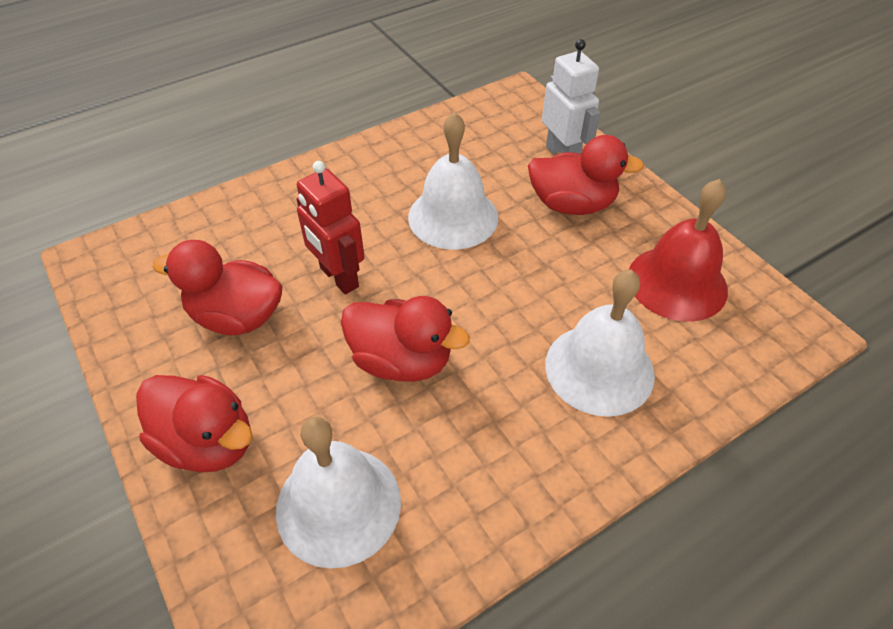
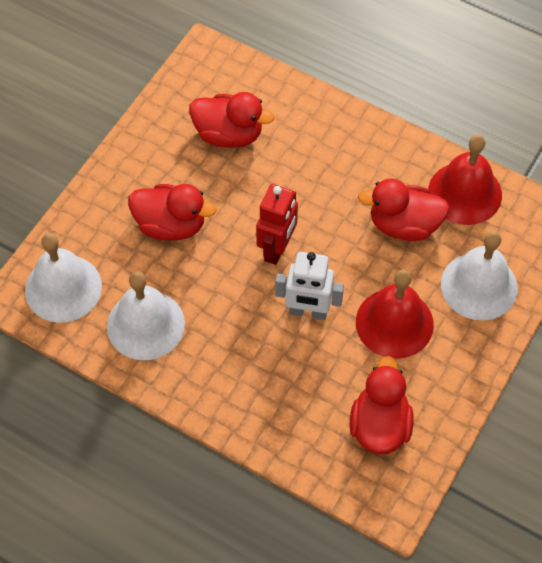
red bell: [629,179,728,322] = 1 -> [356,270,434,359] [428,135,502,225] = 2

